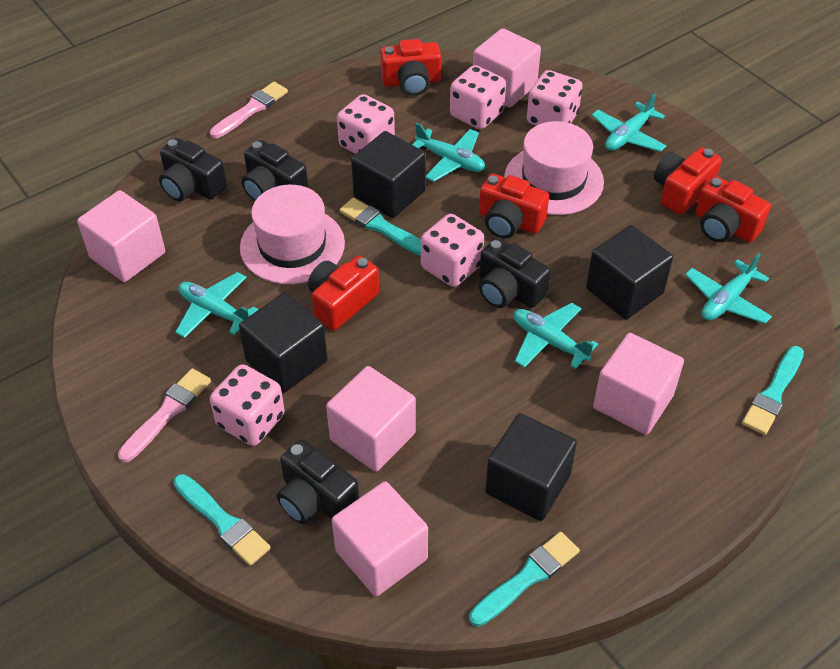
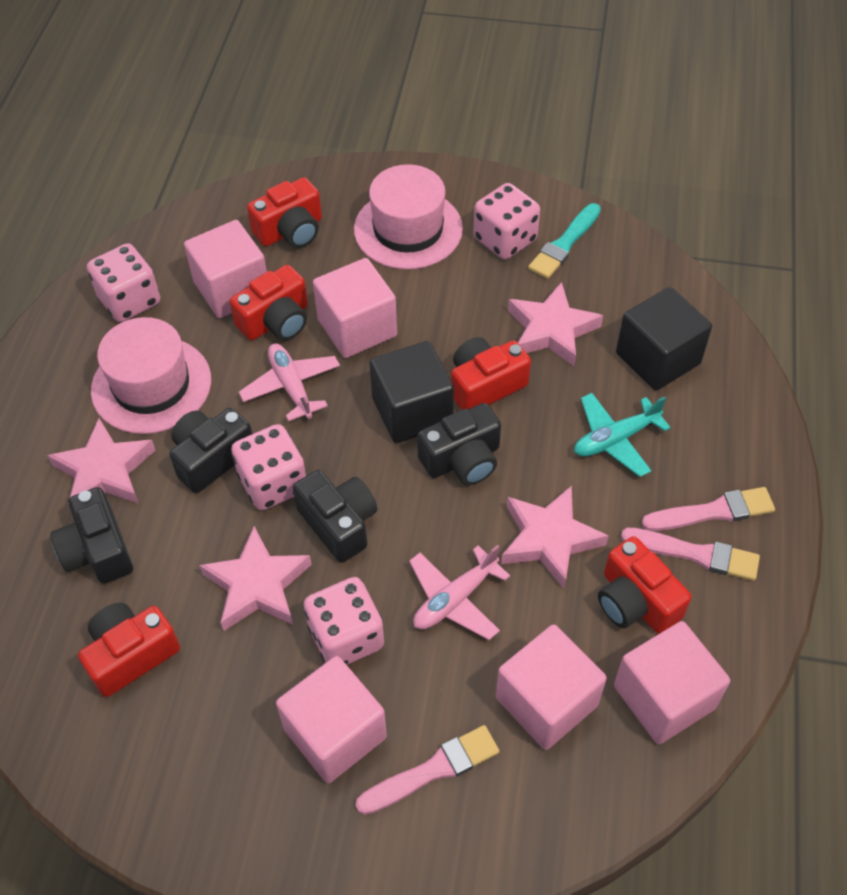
black cube: [239,293,327,393] [351,131,426,218] [485,413,577,521] [586,225,673,320] = 4 -> [369,341,454,443] [616,287,712,391] = 2
pink brush: [118,368,211,462] [210,82,288,138] = 2 -> [355,725,499,815] [621,528,760,581] [642,487,775,531] = 3
pink dice: [210,364,285,446] [337,94,395,154] [421,214,484,287] [450,65,506,129] [527,70,582,126] = 5 -> [87,243,160,322] [231,424,306,510] [304,577,384,665] [474,183,540,259] = 4
pink plane: none = 0 -> [239,343,340,421] [409,545,510,640] = 2
pink star: none = 0 -> [47,418,156,505] [199,526,312,631] [501,486,609,589] [508,282,603,366] = 4
turquoise brush: [173,474,271,566] [339,198,421,256] [469,532,580,627] [742,346,804,435] = 4 -> [528,203,601,279] = 1
turquoise plane: [175,272,259,338] [412,123,485,182] [513,303,598,369] [592,93,667,152] [685,253,772,324] = 5 -> [574,393,671,477] = 1

